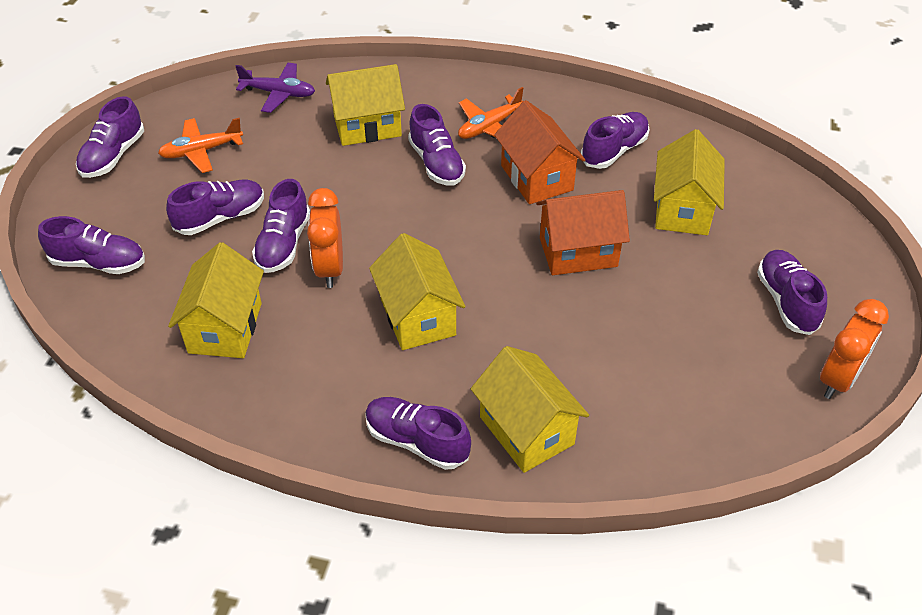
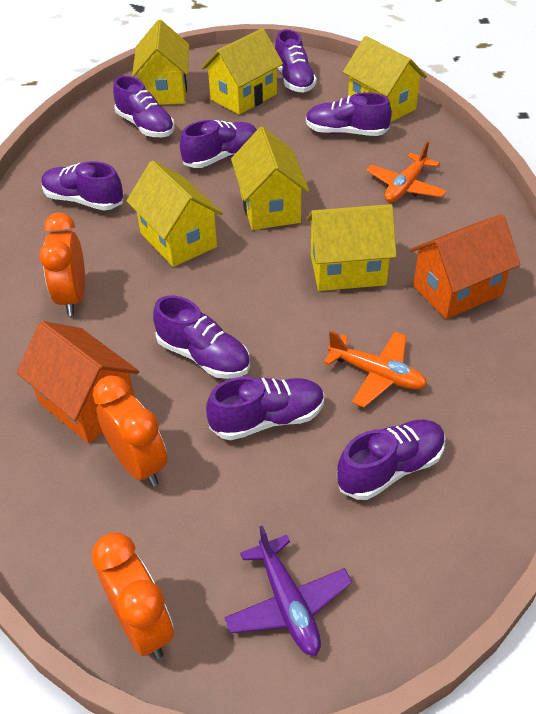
orange clock: [307,188,343,288] [820,299,889,399] = 2 -> [39,212,85,316] [92,533,174,659] [93,376,167,487] = 3
yellow house: [168,242,264,358] [326,64,405,146] [369,233,466,350] [471,346,589,473] [654,129,725,235] = 5 -> [127,161,223,267] [132,19,189,105] [201,28,283,115] [231,127,309,230] [306,204,397,291] [343,36,427,122] = 6

